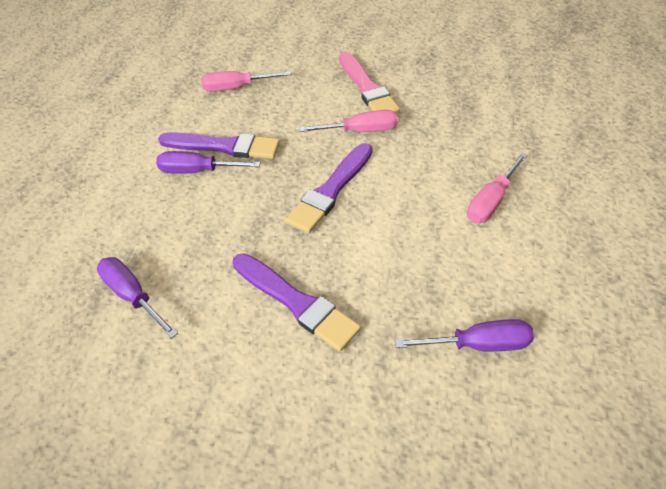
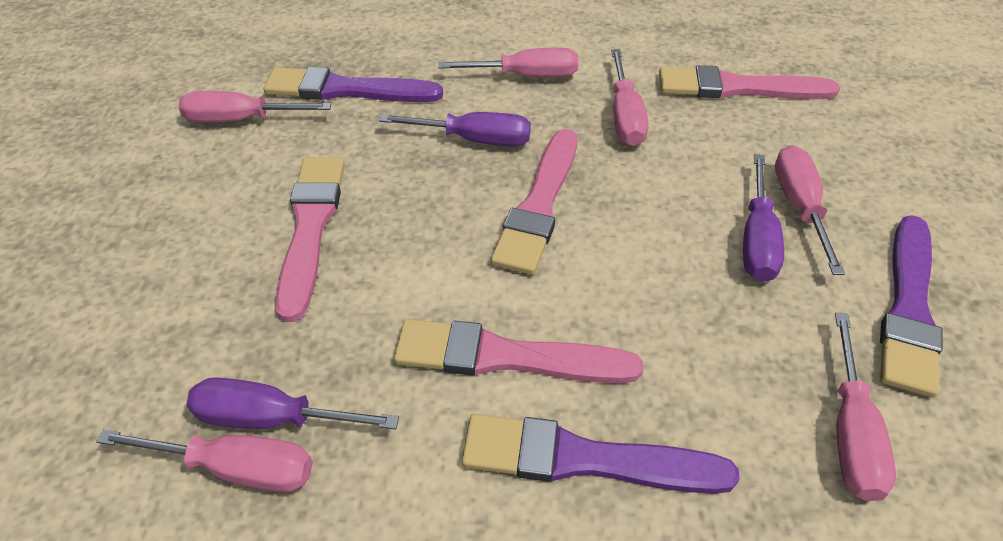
pink brush: [339,52,400,114] = 1 -> [275,157,345,322] [394,319,643,383] [491,129,577,275] [659,65,840,99] = 4
pink screwdriver: [201,71,291,92] [299,110,398,132] [467,153,528,223] = 3 -> [96,429,313,492] [179,91,331,123] [438,48,578,77] [611,49,649,146] [775,145,845,275] [835,313,896,501] = 6

